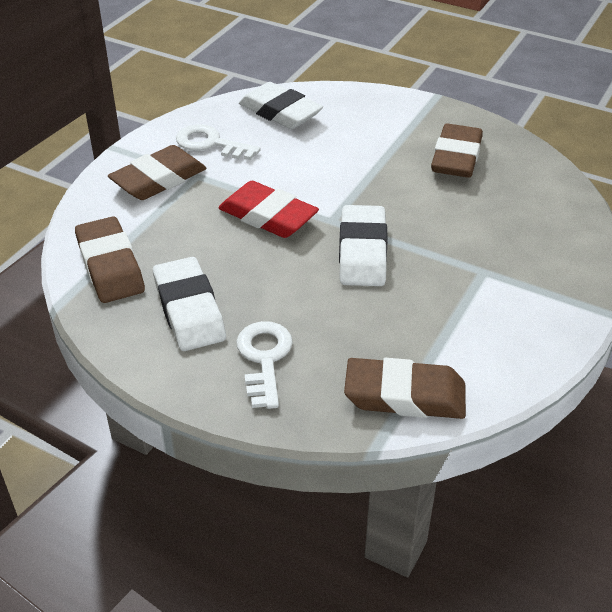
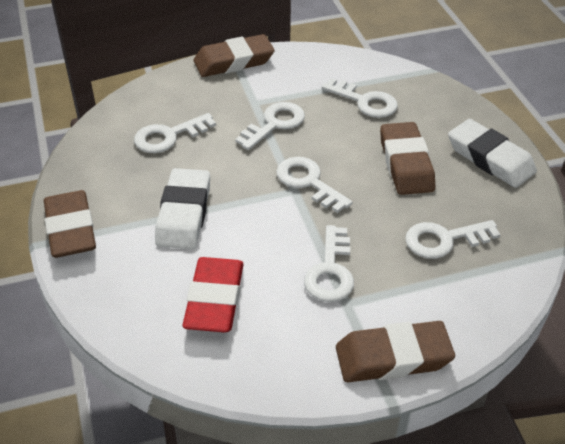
white eraser: [153,257,226,351] [239,82,323,129] [339,205,388,286] = 3 -> [155,168,210,249] [448,119,537,188] = 2
white key: [176,124,260,160] [236,321,293,409] = 2 -> [134,113,216,153] [235,102,305,150] [276,157,352,213] [304,225,354,302] [322,78,398,118] [405,220,501,259] = 6

